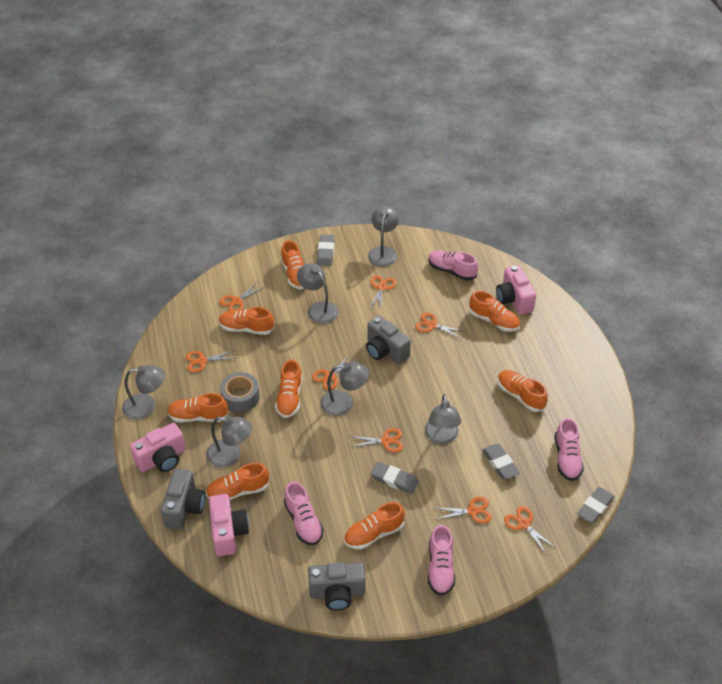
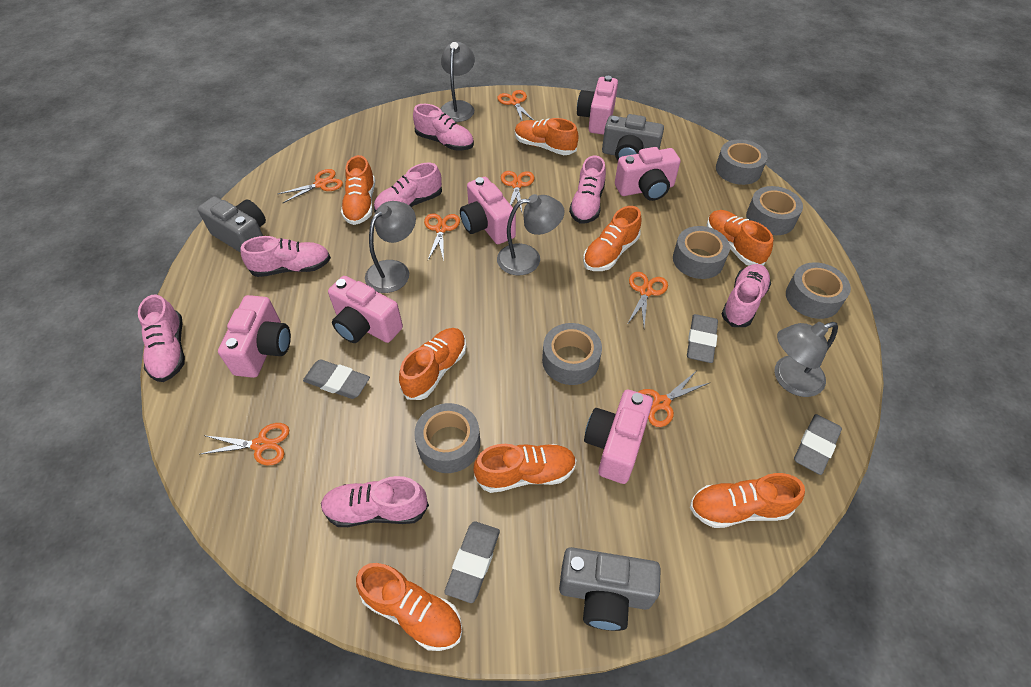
grey lamp: [122,365,165,420] [206,416,252,468] [297,263,338,324] [320,362,369,416] [368,206,399,267] [425,394,461,444] = 6 -> [365,201,416,293] [440,42,475,122] [497,194,565,275] [774,322,838,397] = 4
grey tape: [220,372,260,412] = 1 -> [414,403,480,473] [542,323,602,385] [673,226,730,279] [716,139,768,185] [746,186,803,235] [786,262,851,319] = 6
orange scissors: [186,350,237,373] [220,283,264,311] [312,354,359,390] [349,428,403,452] [370,275,396,311] [415,312,466,339] [435,497,492,523] [504,506,556,554] = 8 -> [199,423,289,465] [278,169,343,203] [424,213,460,261] [497,90,533,121] [501,171,534,212] [627,272,668,327] [638,371,709,427] = 7
pink camera: [130,423,186,472] [209,494,249,556] [496,265,536,315] = 3 -> [218,295,291,378] [328,276,403,343] [460,177,516,244] [577,76,618,135] [584,390,653,484] [615,147,680,201] = 6
pink shoe: [284,481,323,545] [428,250,478,281] [428,525,455,596] [555,418,584,481] = 4 -> [138,294,185,382] [241,236,331,277] [321,476,429,527] [374,163,442,212] [413,104,474,151] [569,156,606,224] [722,264,771,327] = 7

